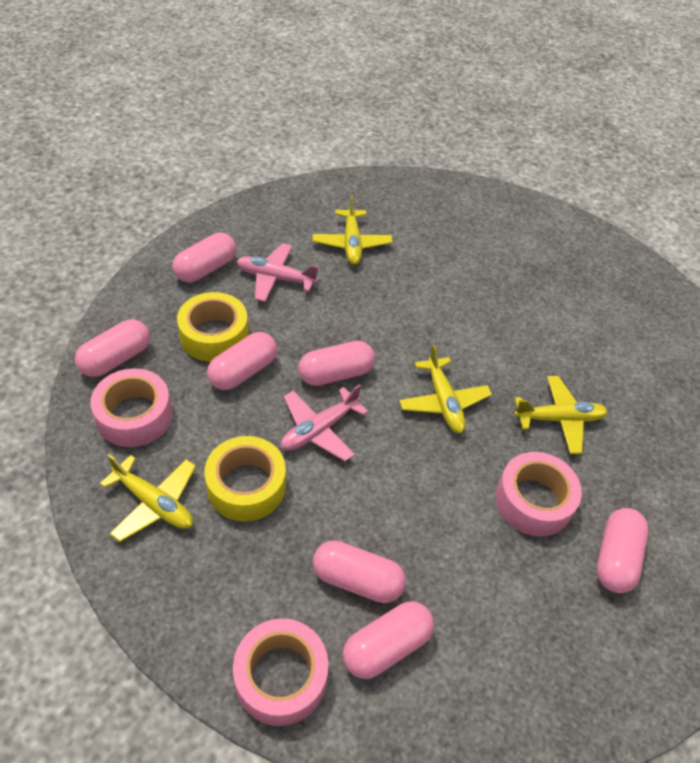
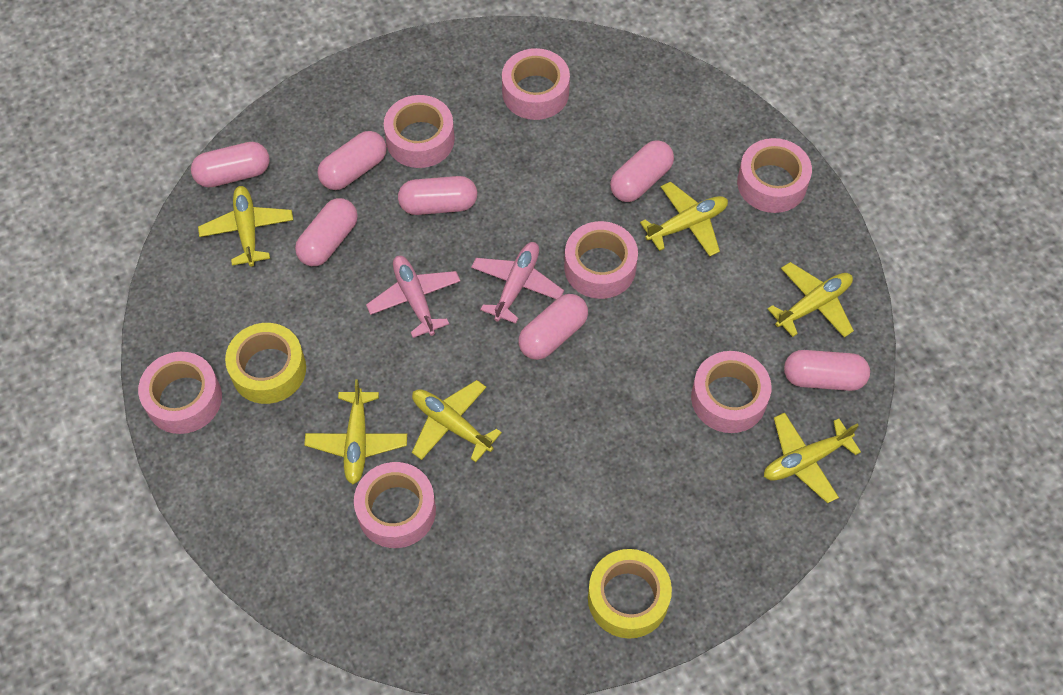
pink tape: [90,368,172,447] [233,618,328,726] [496,452,582,536] = 3 -> [138,352,222,434] [354,462,436,548] [384,95,455,168] [502,48,570,120] [564,221,638,299] [691,351,771,433] [737,138,812,213] = 7
yellow plane: [100,454,196,542] [313,195,393,265] [399,345,492,433] [514,376,608,454] = 4 -> [198,186,293,267] [304,379,407,484] [412,380,502,462] [640,182,728,257] [764,412,861,503] [768,262,854,338] = 6

